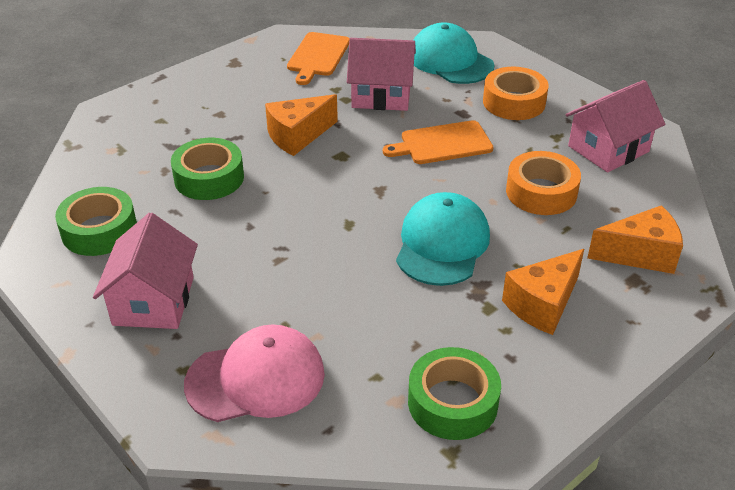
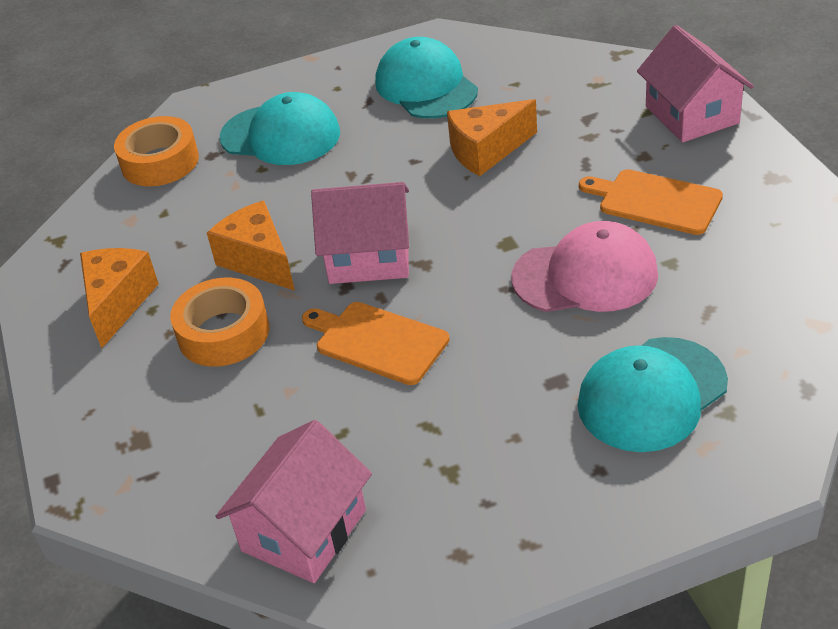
green tape: [55,187,137,256] [171,138,244,200] [408,347,501,440] = 3 -> none = 0
turquoise cap: [396,192,490,286] [414,23,495,84] = 2 -> [220,92,340,165] [375,37,478,119] [577,337,728,452] = 3

